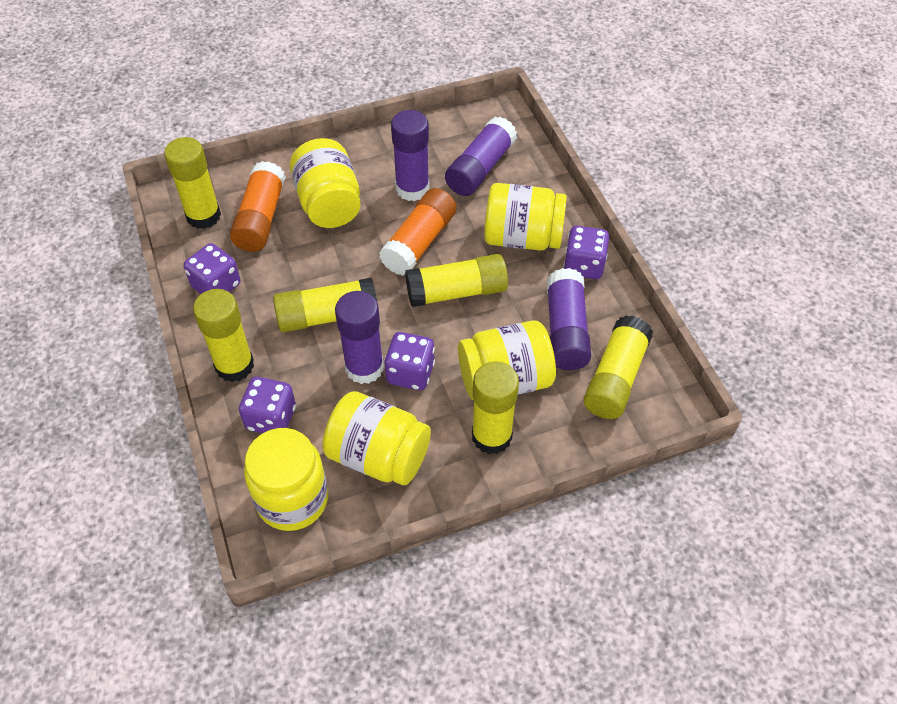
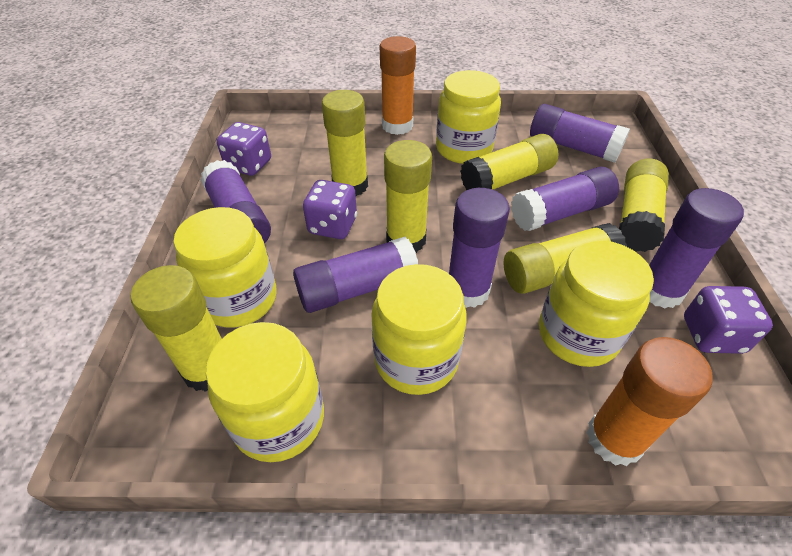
purple dice: [184,243,240,294] [239,377,296,434] [384,332,435,390] [563,226,609,279] = 4 -> [217,122,271,176] [303,180,357,239] [684,286,773,354] = 3
purple glue stick: [335,291,384,384] [391,110,429,201] [445,117,517,196] [547,268,591,370] = 4 -> [201,160,271,243] [293,236,418,313] [449,188,510,308] [511,167,619,231] [530,104,630,163] [649,188,744,308] = 6

